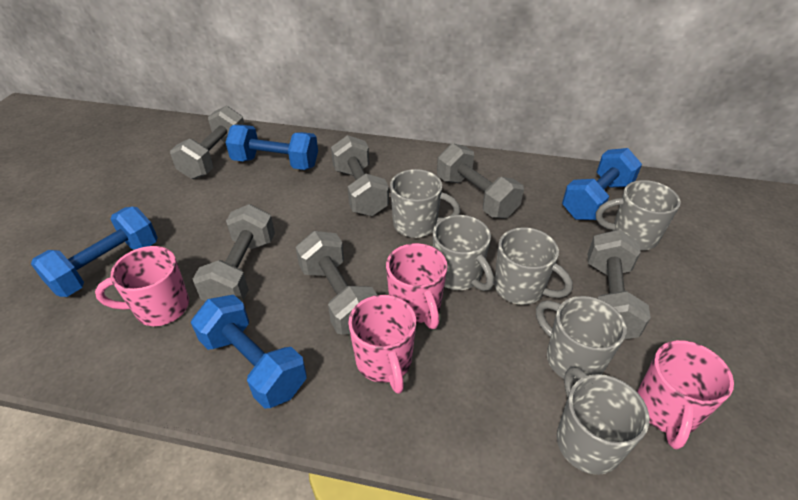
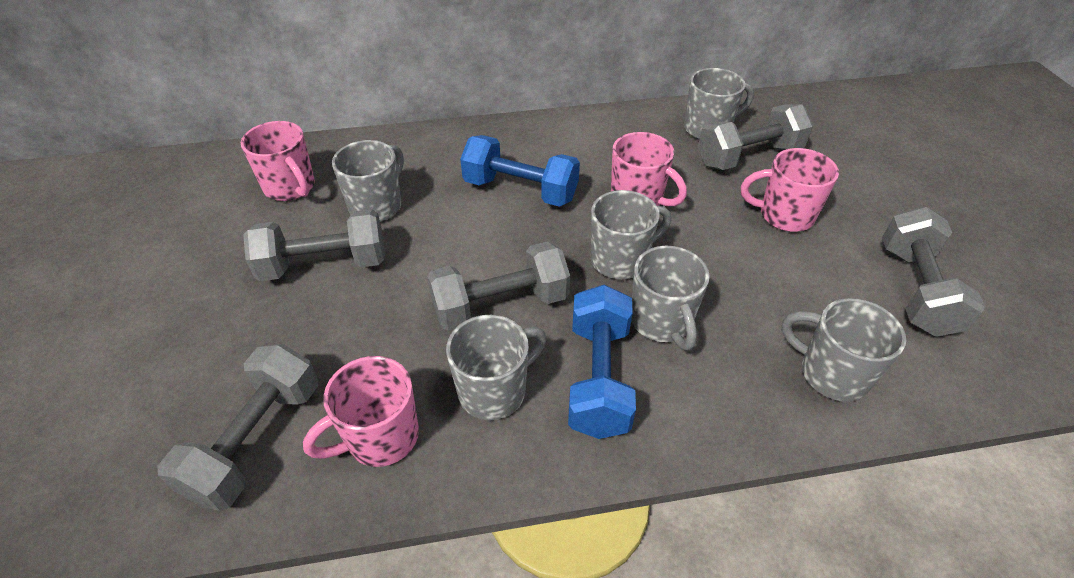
blue dumbbell: [31,207,158,297] [191,295,307,409] [226,125,318,170] [562,148,642,220] = 4 -> [460,135,580,207] [568,285,636,439] = 2
grey dumbbell: [170,106,245,179] [193,204,275,302] [296,231,377,335] [331,135,389,216] [437,143,524,218] [588,230,651,339] = 6 -> [158,344,319,511] [243,209,385,281] [427,241,570,331] [698,104,813,170] [882,207,985,337] = 5

